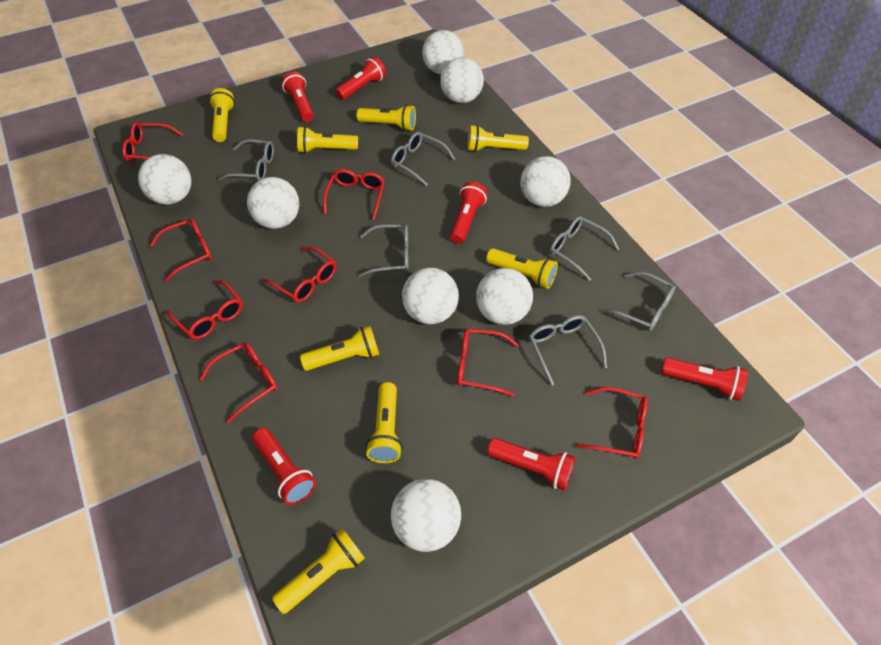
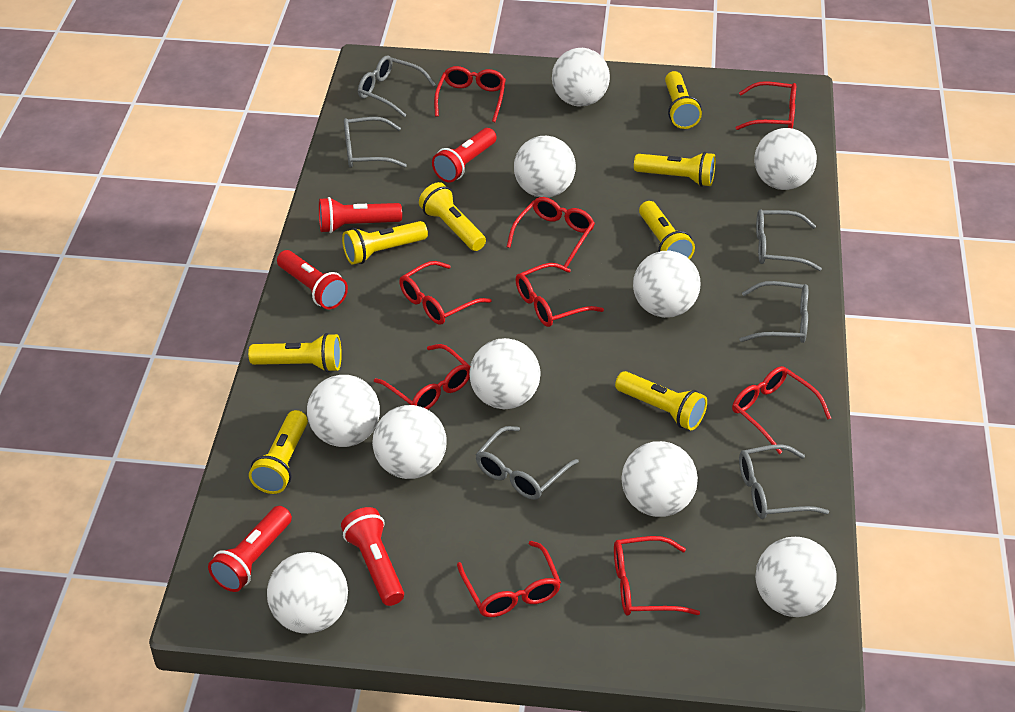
red flashlight: [252,428,316,505] [282,72,314,122] [335,57,386,100] [450,182,488,244] [487,438,575,491] [661,357,748,401] = 6 -> [208,506,292,592] [277,250,348,309] [319,197,402,233] [341,507,404,606] [432,128,496,183] = 5
red glasses: [122,122,183,162] [149,218,212,282] [167,280,243,339] [200,342,277,423] [263,246,337,302] [323,169,385,220] [458,329,519,396] [575,387,648,459] = 8 -> [374,344,470,410] [399,261,491,325] [434,66,506,122] [457,541,561,617] [507,197,595,267] [516,263,604,327] [614,536,700,616] [732,366,831,454] [735,81,796,130] = 9
white ball: [138,154,191,205] [247,177,299,229] [391,479,461,552] [402,268,459,324] [422,30,464,74] [440,57,484,103] [476,268,533,325] [521,156,571,207] = 8 -> [267,552,348,634] [307,375,380,447] [372,405,447,479] [469,338,540,410] [514,136,576,198] [552,48,610,106] [622,441,698,517] [633,251,700,318] [754,128,817,190] [755,537,837,617] = 10

